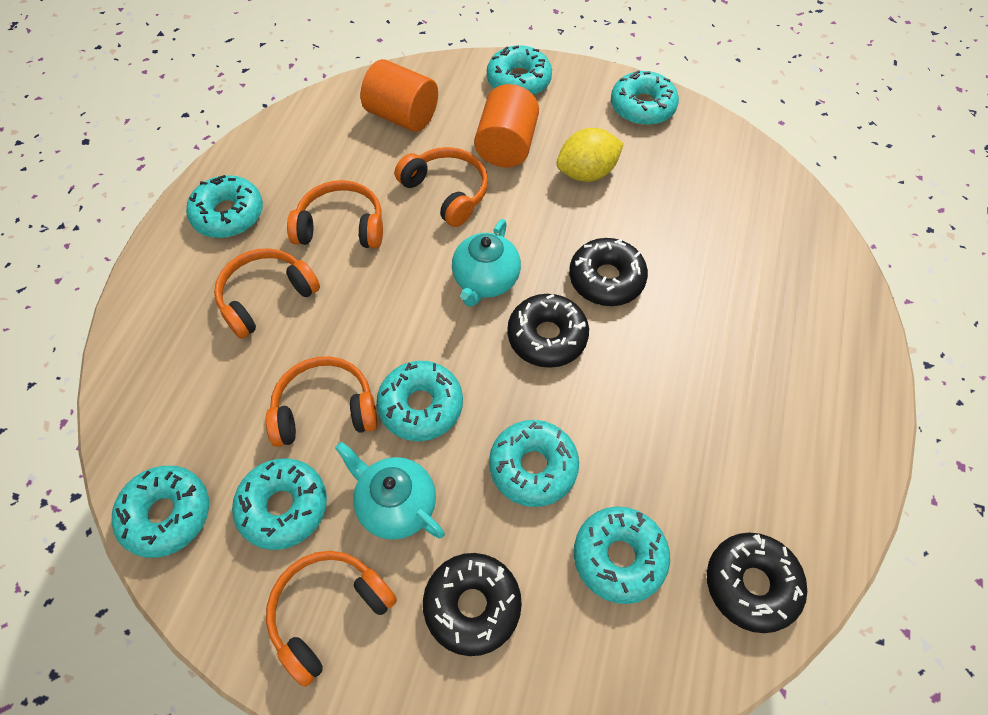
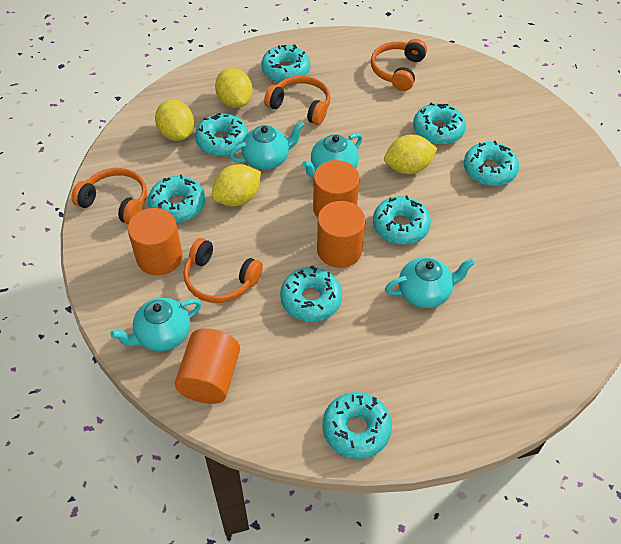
black donut: [423,553,522,656] [507,294,589,368] [569,238,648,306] [707,532,807,633] = 4 -> none = 0
orange cylinder: [361,59,438,132] [474,84,539,167] = 2 -> [128,208,183,275] [175,328,240,404] [313,160,360,218] [317,201,366,268] = 4
orange headphones: [214,248,320,339] [266,356,377,447] [266,551,397,687] [287,180,383,248] [395,147,488,227] = 5 -> [71,168,147,224] [183,238,263,303] [264,76,330,125] [371,39,427,91] = 4
turquoise teapot: [335,442,445,540] [452,219,521,307] = 2 -> [110,298,202,351] [230,121,304,170] [302,133,363,177] [385,257,475,308] = 4
yellow lemon: [556,128,624,182] = 1 -> [155,100,194,141] [212,164,261,206] [215,68,252,108] [384,135,438,174] = 4

